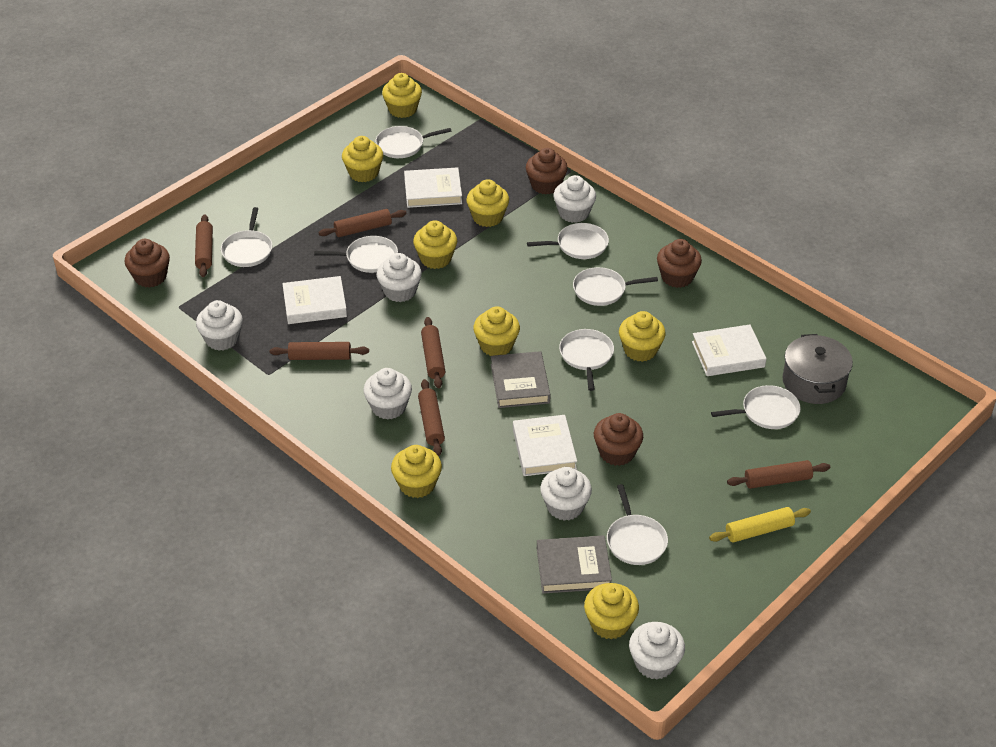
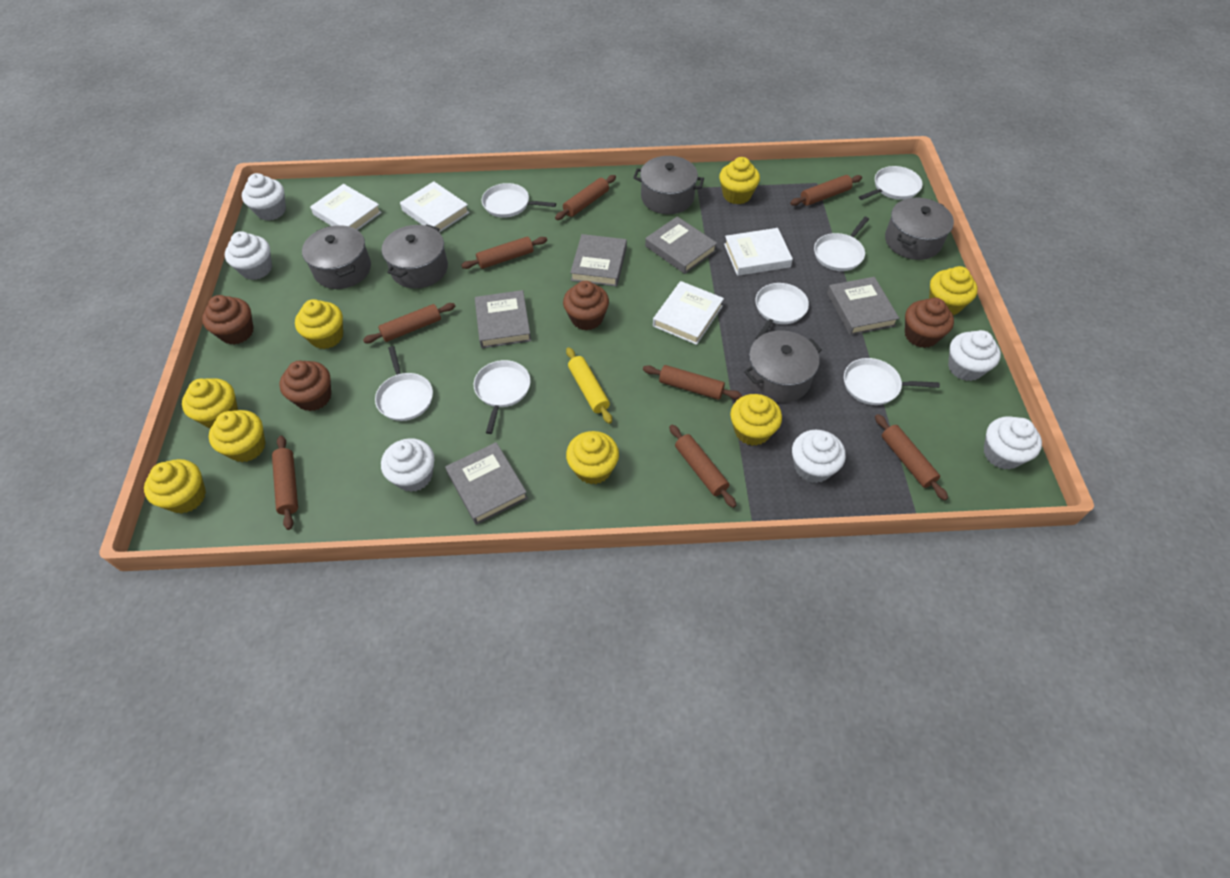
brown rolling pin: [195,214,213,277] [270,342,369,360] [318,209,407,237] [418,379,445,456] [421,317,446,388] [727,460,830,489] = 6 -> [272,436,298,530] [363,303,455,343] [461,237,547,269] [555,175,616,220] [643,365,742,400] [669,425,736,508] [790,175,862,206] [875,414,948,500] = 8
grey book: [491,351,550,408] [537,536,612,594] = 2 -> [445,442,528,525] [475,290,531,348] [570,234,627,286] [645,216,717,274] [827,277,899,335] = 5
grey pot: [782,334,853,404] = 1 -> [302,225,371,289] [382,224,448,289] [633,156,704,214] [744,330,822,403] [885,198,954,260] = 5
white pan: [221,207,272,267] [314,236,398,273] [375,126,452,158] [527,223,609,259] [559,329,614,391] [573,267,658,306] [607,484,668,565] [711,385,801,429] = 8 -> [375,346,433,421] [474,360,530,434] [482,183,556,218] [755,283,809,339] [814,217,869,271] [844,358,940,405] [859,166,923,200] = 7

